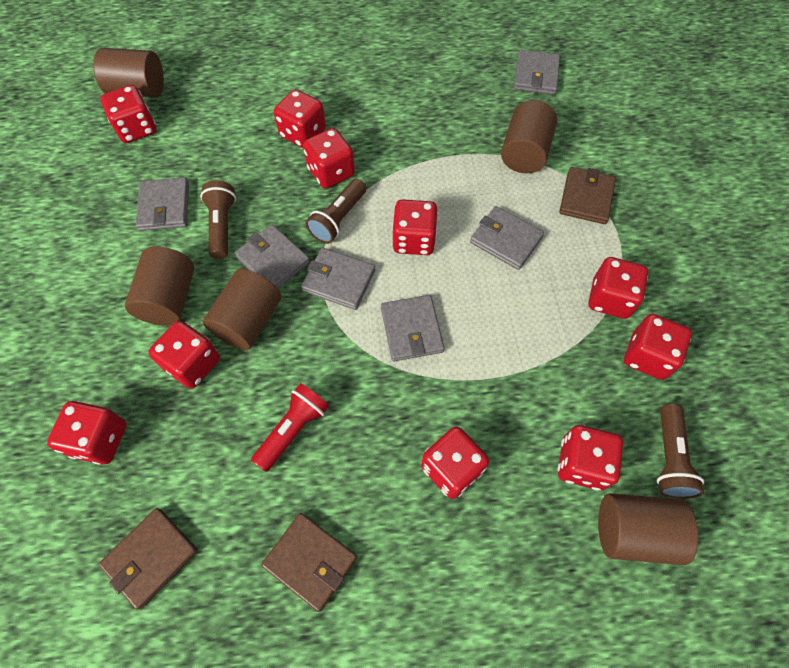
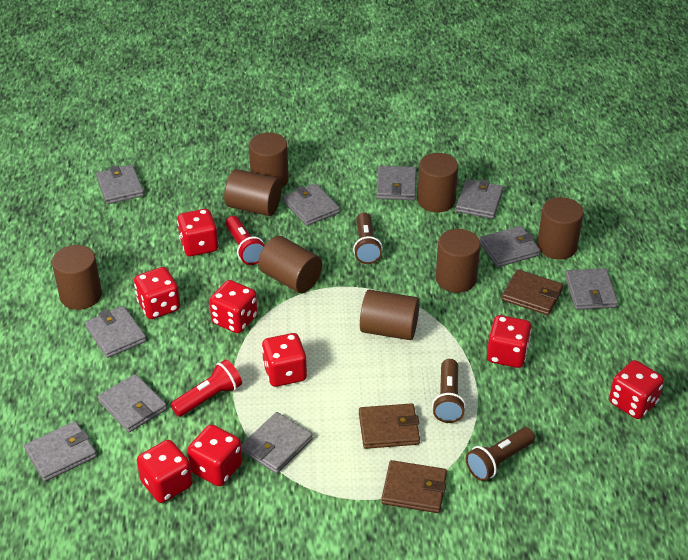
brown cylinder: [93,48,164,97] [125,246,194,325] [203,269,281,350] [501,100,557,173] [598,493,698,565] = 5 -> [52,245,102,310] [224,169,282,216] [249,133,289,188] [258,236,322,293] [360,289,419,340] [417,153,458,213] [436,229,480,293] [537,197,584,259] = 8
grey wallet: [136,177,189,231] [235,224,310,288] [301,248,375,310] [381,295,445,361] [470,206,544,270] [514,50,560,95] = 6 -> [24,421,97,482] [85,306,147,358] [96,165,144,204] [98,374,167,432] [241,412,313,474] [283,183,340,226] [377,166,416,200] [456,179,504,219] [479,226,540,267] [565,268,618,310] = 10
red dice: [47,401,127,465] [100,85,156,143] [149,321,220,389] [274,89,326,148] [303,128,355,189] [392,199,438,255] [421,426,489,499] [558,425,623,491] [589,257,648,319] [624,314,692,380] = 10 -> [134,267,180,319] [137,440,193,503] [177,209,219,256] [187,424,242,486] [209,280,258,333] [262,333,307,387] [487,315,532,368] [609,360,664,419] = 8
red flashlight: [251,383,329,472] = 1 -> [171,359,242,417] [225,216,265,265] = 2

